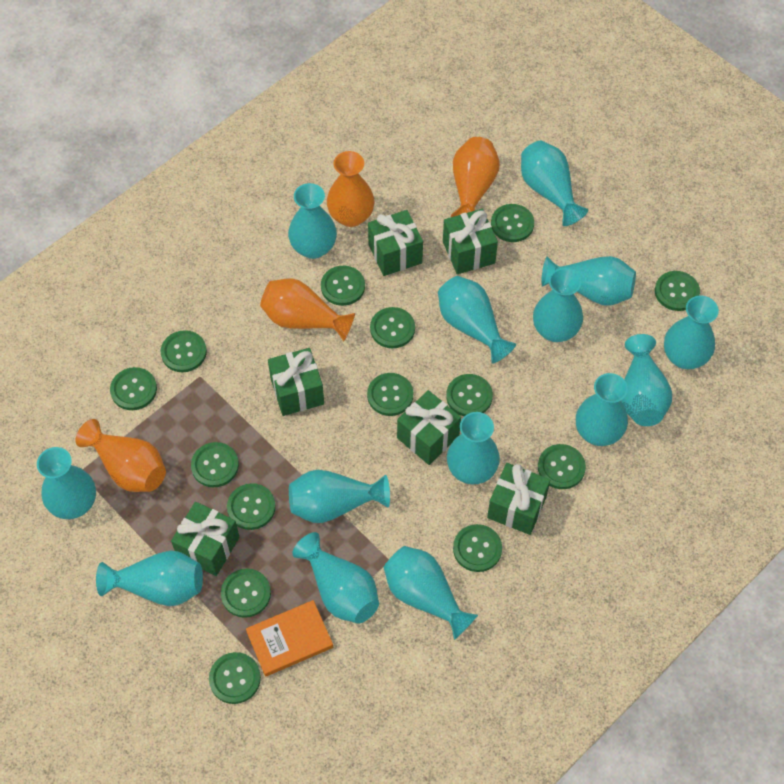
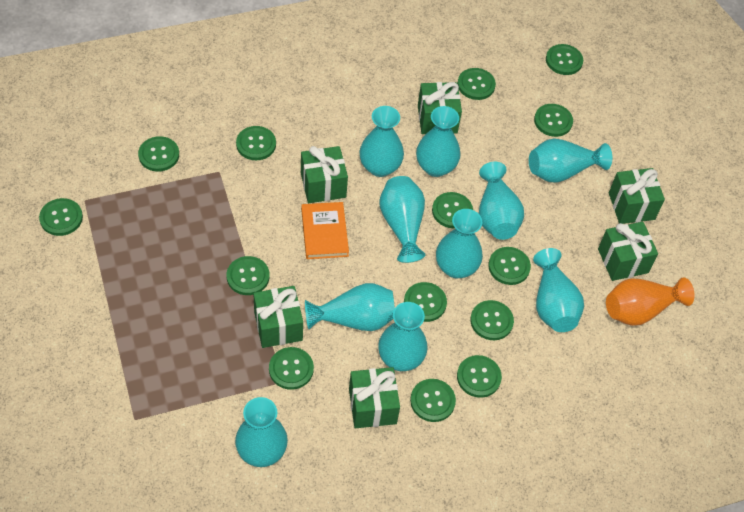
orange vase: [76,419,166,492] [260,278,355,341] [327,151,375,227] [451,137,500,217] = 4 -> [606,277,695,326] = 1
turquoise vase: [37,447,96,519] [96,550,203,606] [288,183,337,259] [289,470,390,523] [292,532,379,624] [383,546,478,640] [438,276,516,364] [447,412,500,484] [521,141,588,226] [533,268,583,342] [541,256,636,306] [576,373,628,446] [621,334,672,426] [664,296,719,369] = 14 -> [235,397,288,467] [305,283,395,331] [359,106,404,177] [378,302,428,371] [380,176,425,263] [416,106,460,177] [436,209,483,278] [479,162,524,240] [529,139,612,183] [533,248,584,332] = 10

